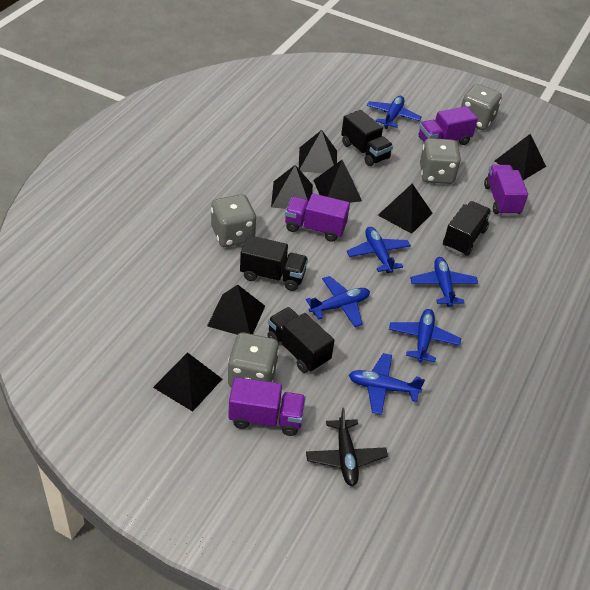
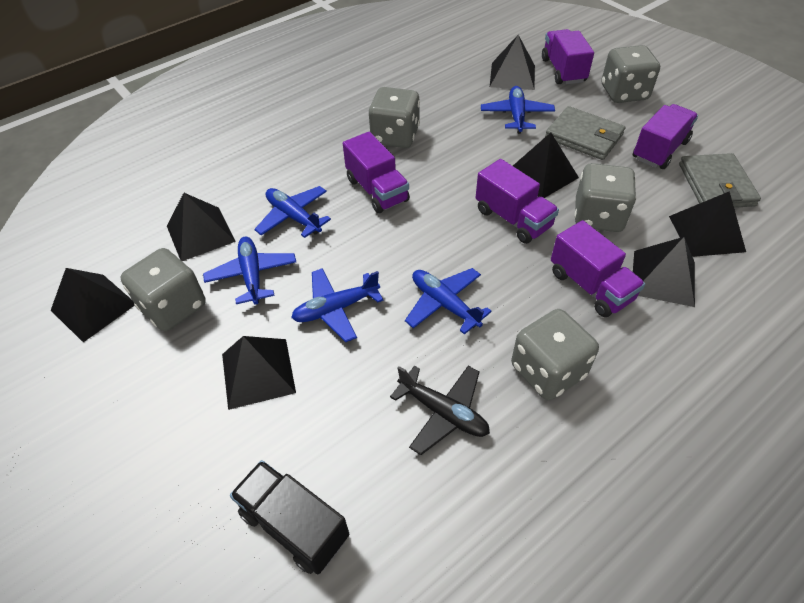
black truck: [240,235,308,291] [267,307,335,373] [341,110,393,166] [443,201,492,256] = 4 -> [230,460,349,574] = 1
blue plane: [306,276,370,327] [346,227,411,273] [349,353,425,415] [367,96,422,129] [389,309,461,363] [410,257,478,307] = 6 -> [203,237,296,305] [254,186,331,238] [291,268,383,342] [405,268,492,335] [481,86,555,134] = 5
grey dice: [211,194,256,247] [228,333,279,387] [420,138,461,184] [461,84,502,130] = 4 -> [120,248,206,331] [369,87,420,148] [511,309,599,400] [574,163,636,232] [602,45,660,103] = 5
grey wallet: none = 0 -> [545,106,625,160] [679,153,761,208] = 2
purple truck: [228,377,306,436] [285,193,350,242] [419,106,478,145] [484,165,528,216] = 4 -> [343,132,410,214] [476,159,559,244] [542,29,594,84] [551,220,645,317] [633,104,698,169] = 5

